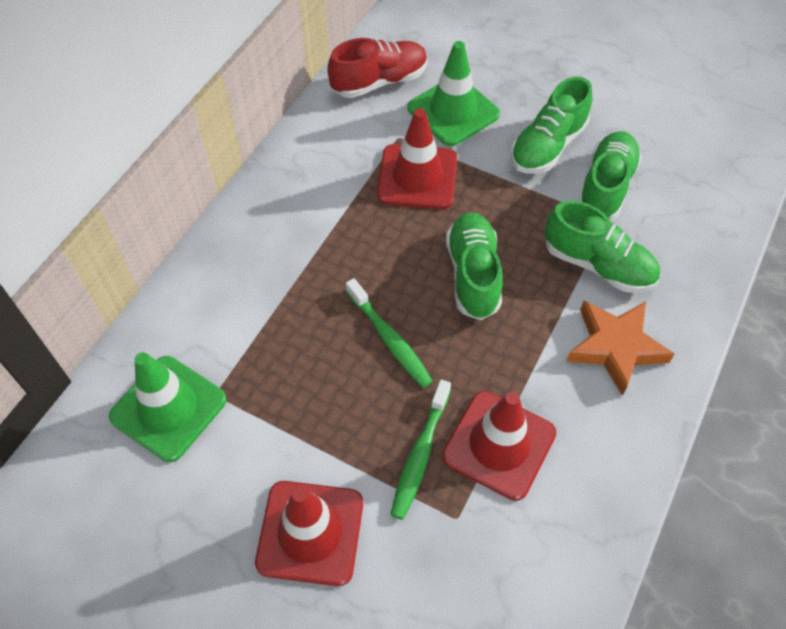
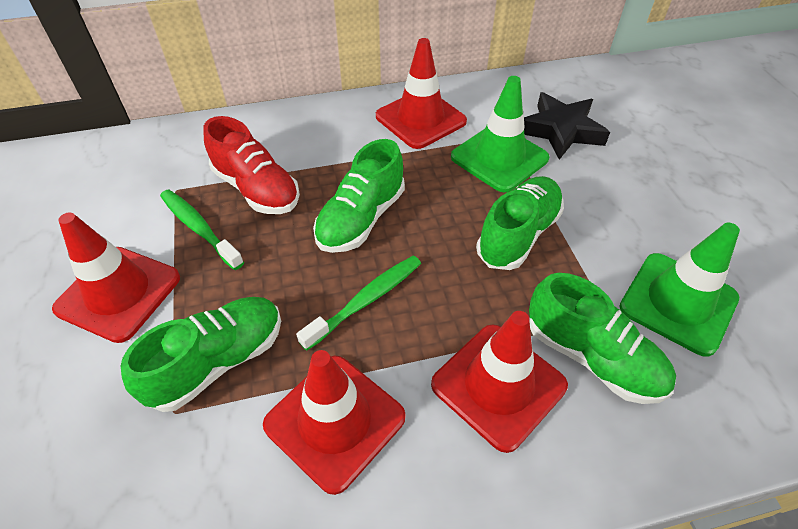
black star: none = 0 -> [524,92,610,160] = 1
orange star: [567,301,675,396] = 1 -> none = 0
red traffic cone: [255,481,363,586] [377,108,457,209] [442,391,556,501] = 3 -> [52,213,180,343] [263,350,406,495] [376,38,467,149] [431,311,568,453] = 4

